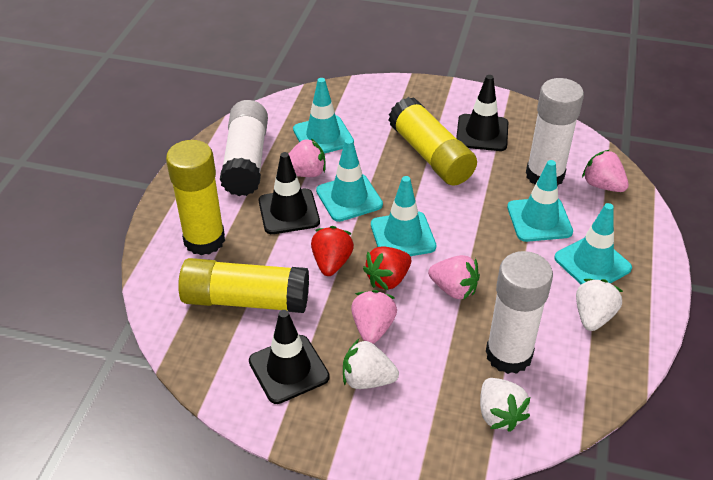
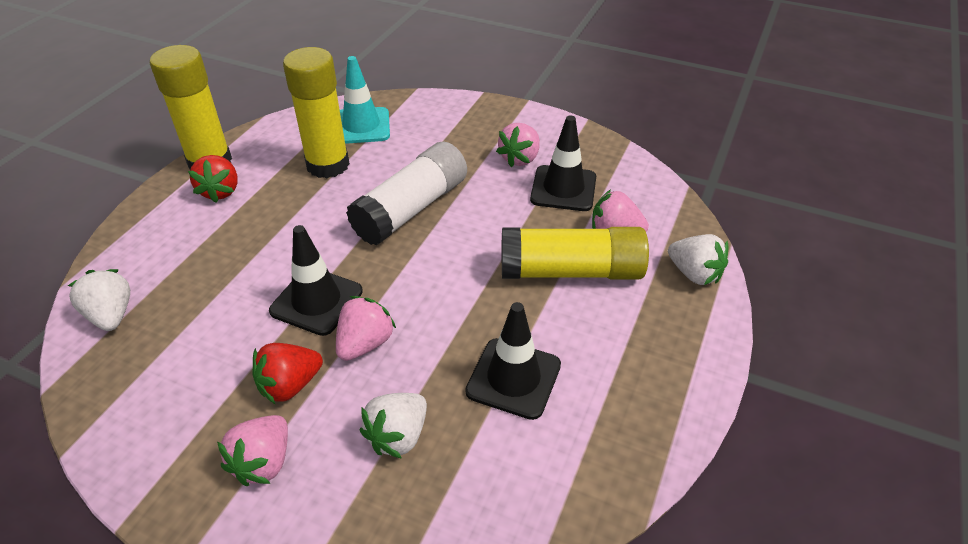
turquoise traffic cone: [293,78,354,154] [316,138,383,222] [371,176,436,256] [507,160,573,242] [554,203,632,284] = 5 -> [340,56,390,144] = 1
white glue stick: [220,100,268,196] [486,251,553,374] [526,78,584,185] = 3 -> [346,141,467,246] = 1

